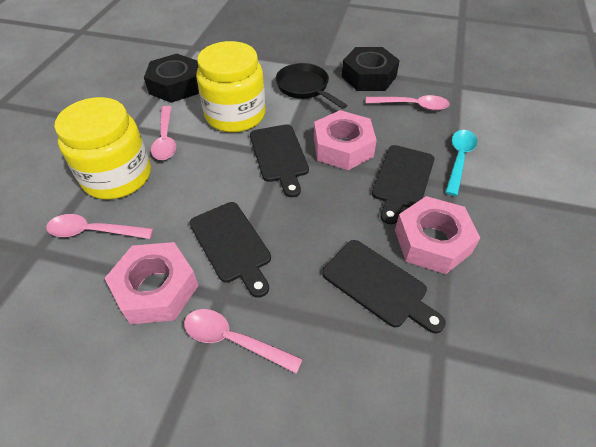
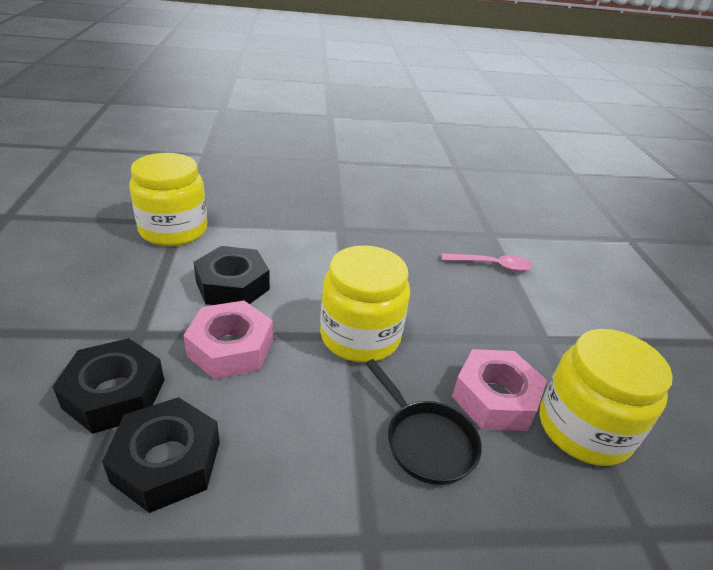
black cutting board: [190,202,271,298] [250,124,309,197] [322,240,446,333] [372,145,434,224] = 4 -> none = 0
black nut: [144,54,199,103] [342,47,400,91] = 2 -> [53,338,164,434] [102,397,220,513] [194,246,270,305] = 3
pink nut: [104,242,199,324] [314,110,377,170] [395,196,480,274] = 3 -> [183,301,273,379] [452,349,547,431] = 2
pink spoon: [46,214,153,239] [151,106,176,160] [184,309,303,374] [366,95,450,111] = 4 -> [441,253,533,272] = 1
turquoise spoon: [445,130,477,196] = 1 -> none = 0
yellow jar: [55,97,151,200] [196,41,266,133] = 2 -> [129,153,208,246] [320,245,410,363] [540,329,673,466] = 3

